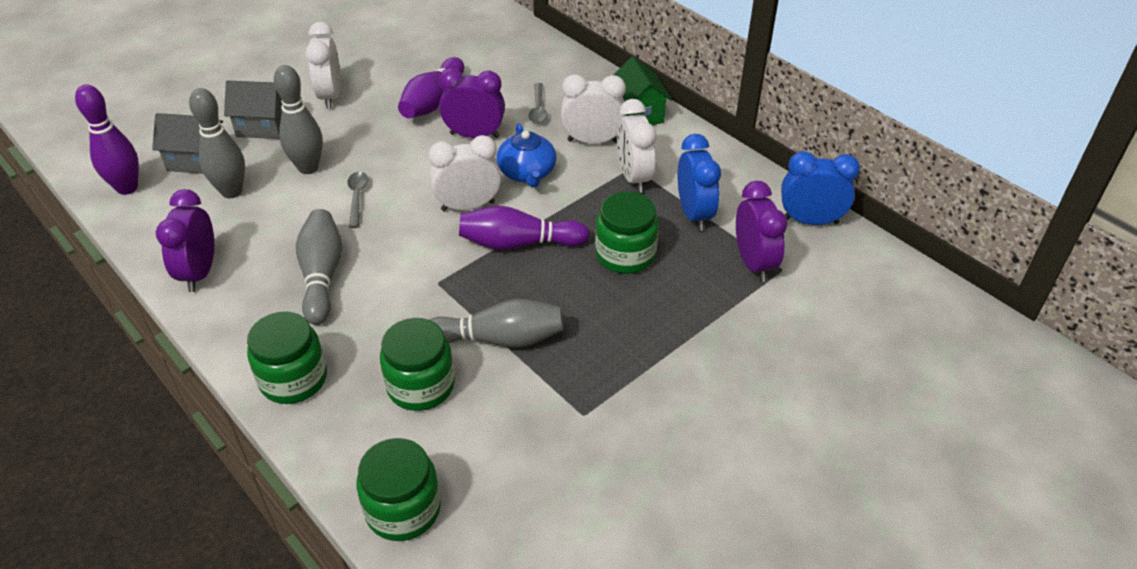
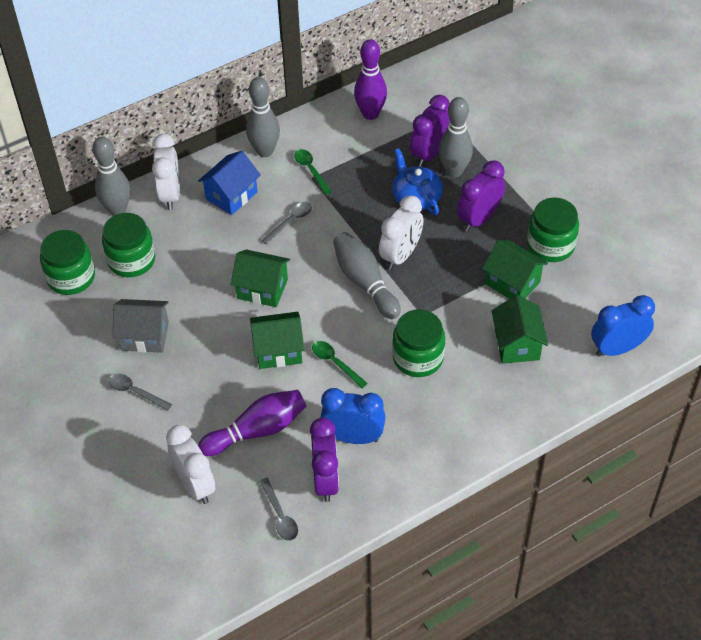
blue house: none = 0 -> [198,151,261,215] = 1
green house: [614,57,672,125] = 1 -> [231,249,290,307] [250,312,304,369] [482,240,548,299] [492,295,548,364] = 4
green spoon: none = 0 -> [294,149,332,195] [312,341,368,388] = 2
grey house: [152,113,223,174] [224,80,282,139] = 2 -> [113,299,169,353] = 1
grey spoon: [347,172,369,228] [528,83,548,124] = 2 -> [108,374,172,411] [260,478,298,541] [261,202,312,245] = 3
purple bowling pin: [75,84,139,195] [398,57,464,118] [459,206,590,250] = 3 -> [198,390,306,456] [354,39,387,120] = 2
white clock: [306,22,341,109] [429,135,501,211] [561,74,626,144] [617,99,656,193] = 4 -> [152,134,180,210] [166,425,215,504] [379,196,424,270] = 3

